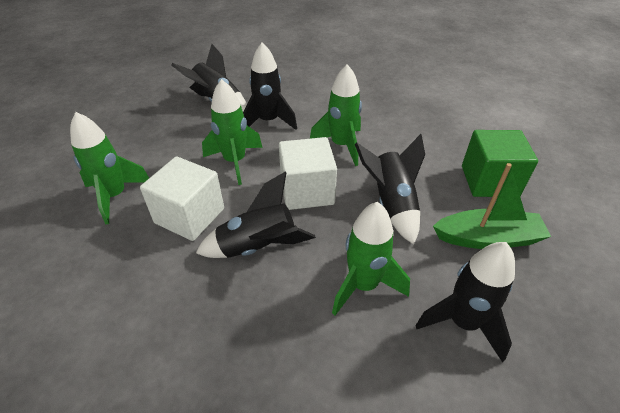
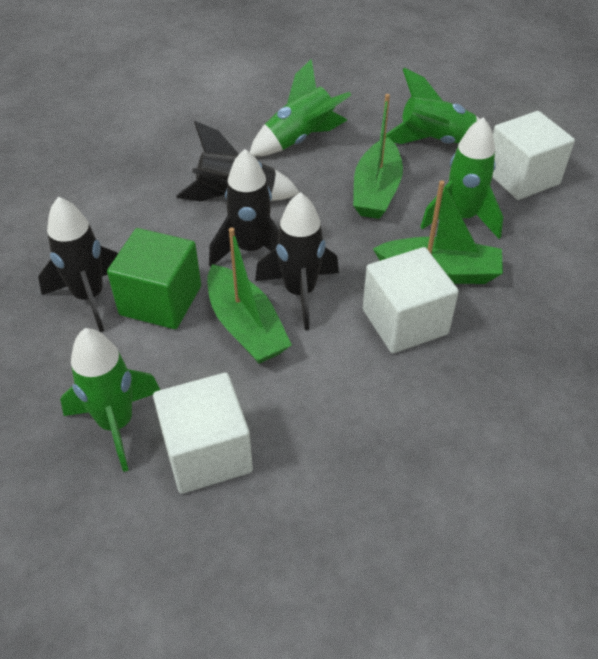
black rocket: [171,44,247,112] [196,171,316,258] [243,43,297,130] [355,134,425,245] [415,242,515,363] = 5 -> [38,196,118,332] [176,121,300,202] [209,149,279,268] [255,192,339,330] = 4
green boat: [433,163,551,249] = 1 -> [207,227,292,363] [353,94,403,219] [373,180,503,284] = 3
white cube: [140,156,224,241] [279,137,337,210] = 2 -> [153,373,253,494] [363,247,459,353] [492,111,575,200] = 3

